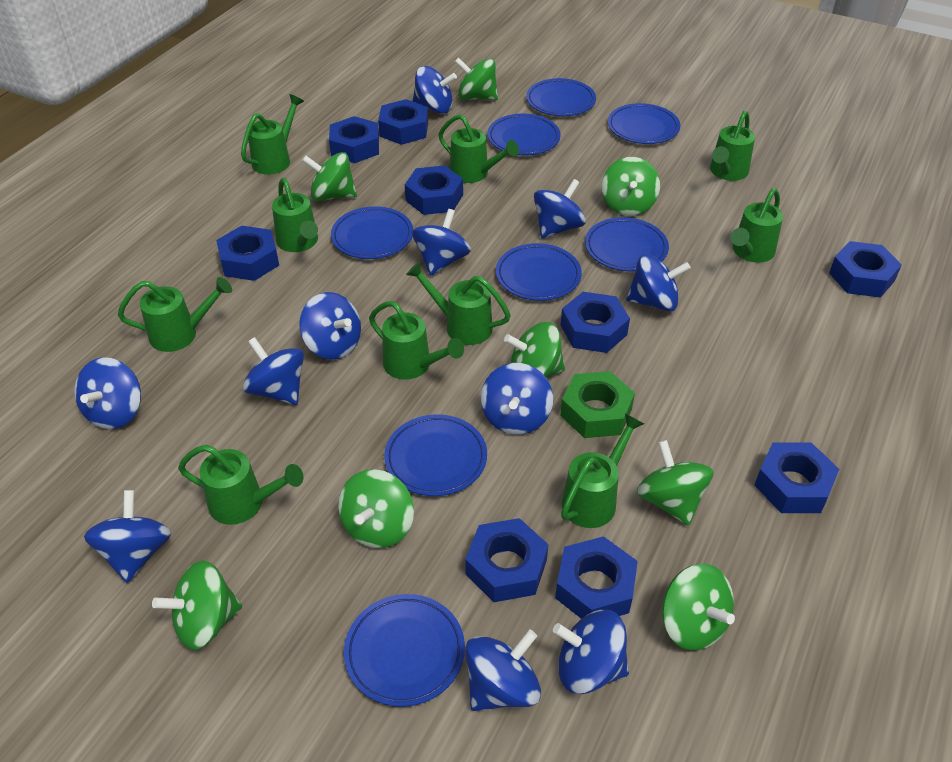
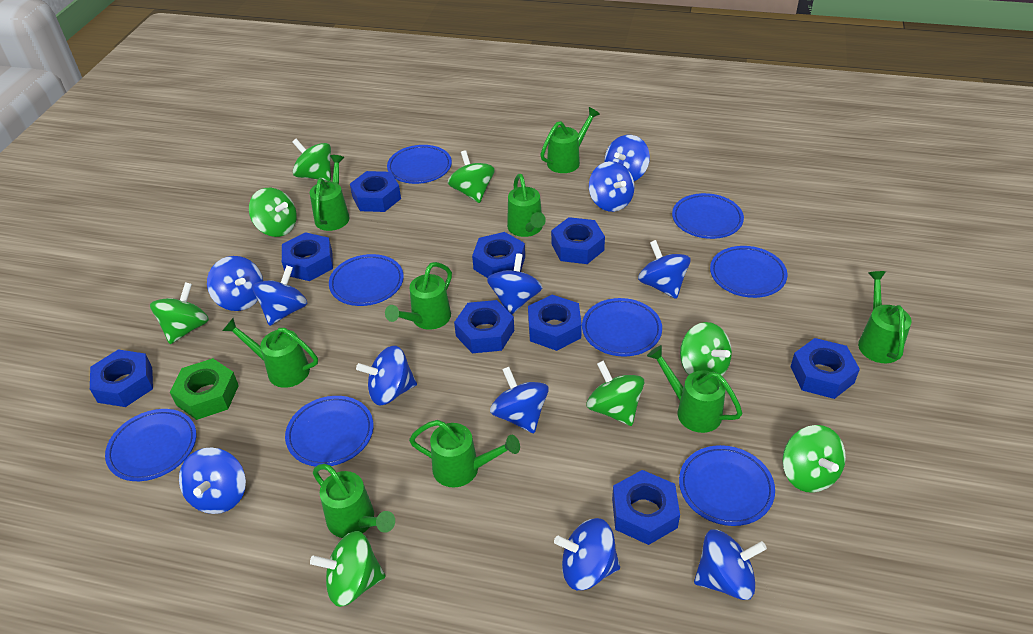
green watering can: [118,277,232,352] [178,445,303,525] [241,94,304,174] [272,178,318,252] [369,301,464,380] [406,261,511,345] [438,114,519,183] [561,413,644,528] [710,111,755,181] [731,188,783,263] = 10 -> [222,318,318,388] [310,155,349,231] [313,464,395,538] [385,262,452,330] [409,420,520,487] [507,174,546,237] [540,107,600,173] [647,345,742,433] [858,271,911,363] = 9

